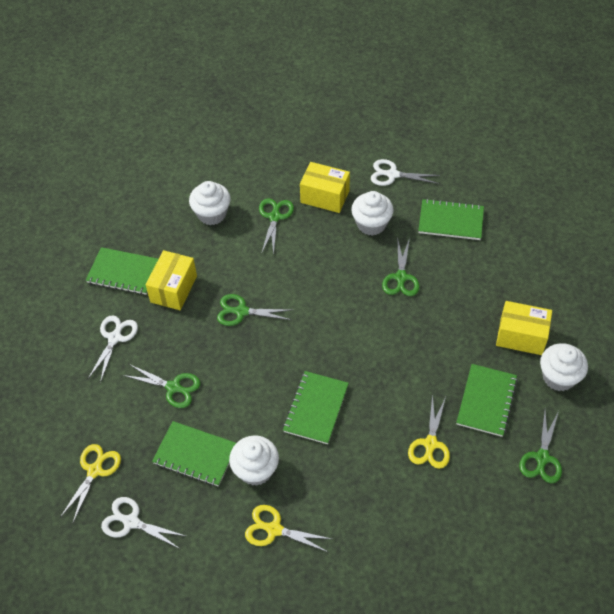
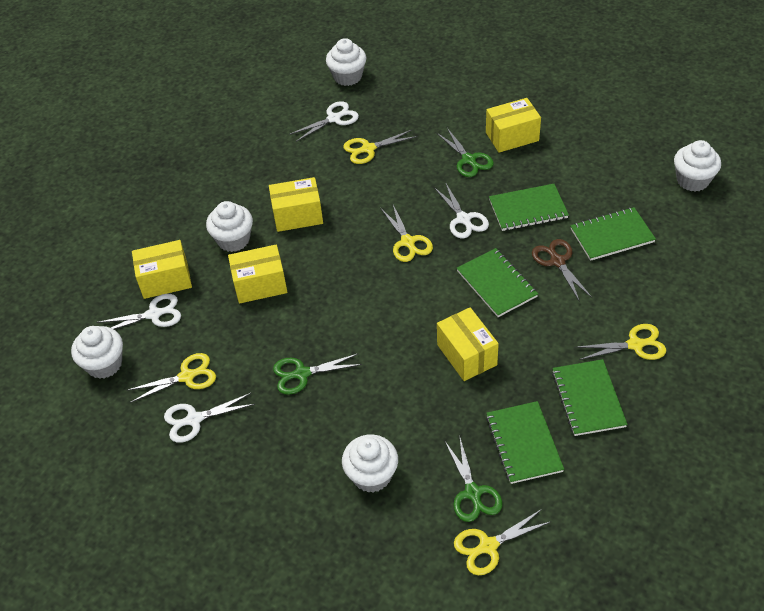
brown scissors: none = 0 -> [532,239,592,302] = 1
green scissors: [123,364,201,408] [217,294,291,326] [259,198,294,255] [382,237,420,296] [519,411,562,483] = 5 -> [273,353,362,395] [437,128,494,177] [444,435,502,522] = 3
white cupcake: [189,181,231,225] [229,435,279,486] [351,191,394,236] [540,343,588,391] = 4 -> [71,326,123,379] [206,201,253,252] [326,38,366,86] [342,434,398,493] [674,140,721,192] = 5
white scissors: [88,316,138,383] [101,497,186,549] [371,159,440,186] = 3 -> [96,294,181,329] [164,393,255,443] [289,101,359,142] [434,182,489,239] = 4
yellow box: [146,250,197,310] [300,162,350,213] [496,301,552,355] = 3 -> [132,240,192,299] [228,245,287,304] [269,177,323,232] [437,307,499,381] [486,98,541,153] = 5
yellow scissors: [60,444,121,522] [245,505,332,552] [408,394,450,469] = 3 -> [128,353,216,403] [343,130,417,164] [381,205,433,262] [454,509,552,575] [576,324,666,360] = 5

